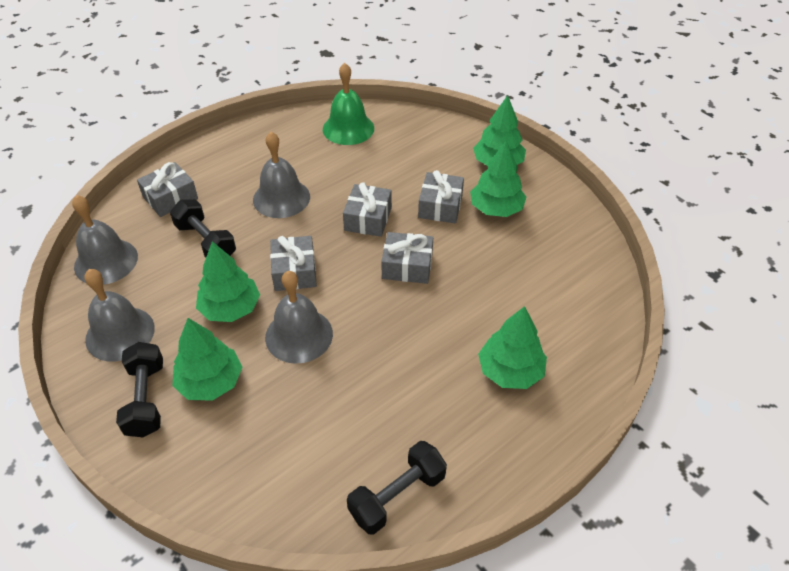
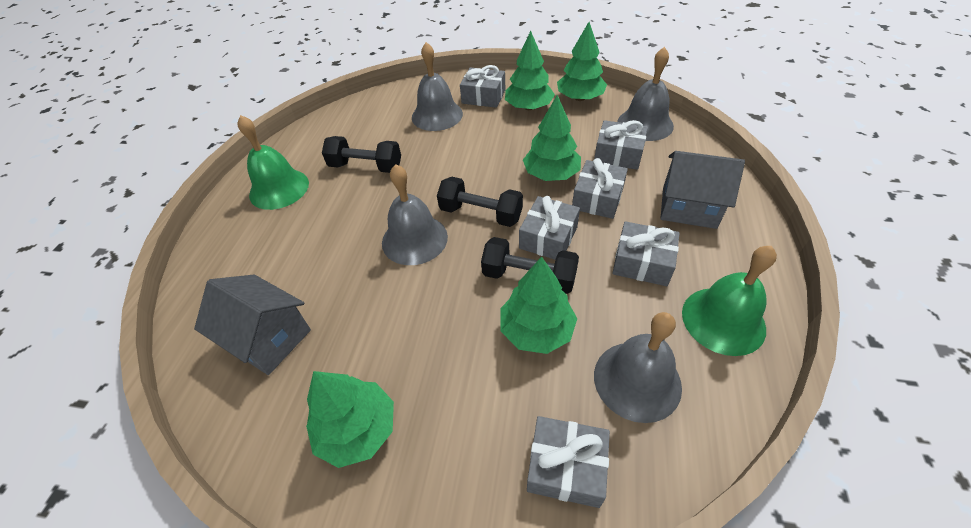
green bell: [323,63,374,145] = 1 -> [238,115,309,210] [682,246,777,356] = 2
grey gift: [137,162,198,217] [270,236,317,291] [343,182,392,237] [381,232,433,284] [418,170,464,223] = 5 -> [460,65,505,108] [519,196,580,260] [527,416,610,508] [572,158,628,219] [594,120,648,170] [612,221,680,286] = 6
grey house: none = 0 -> [194,275,311,375] [660,151,745,229] = 2

